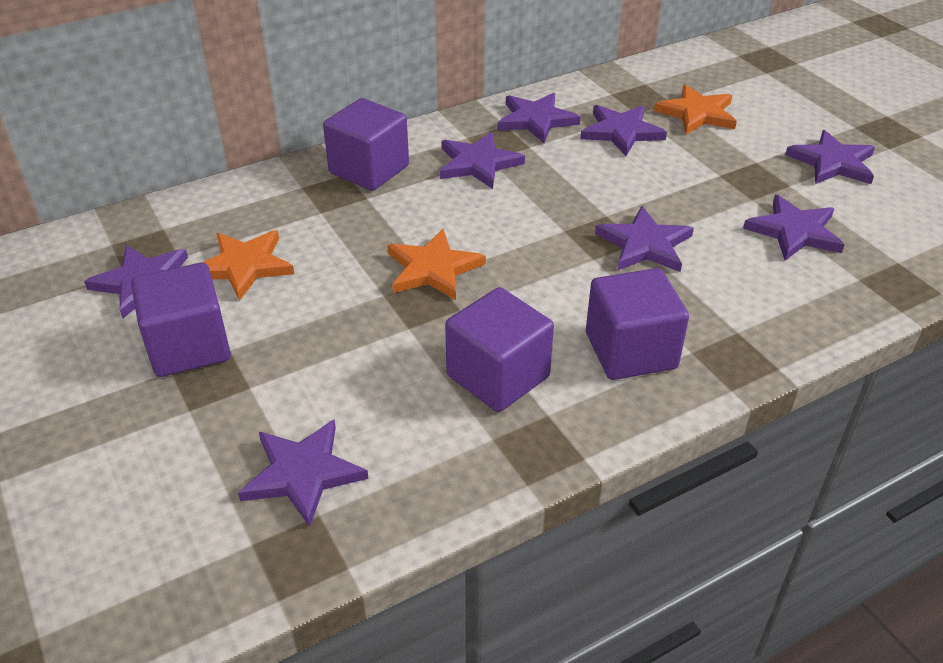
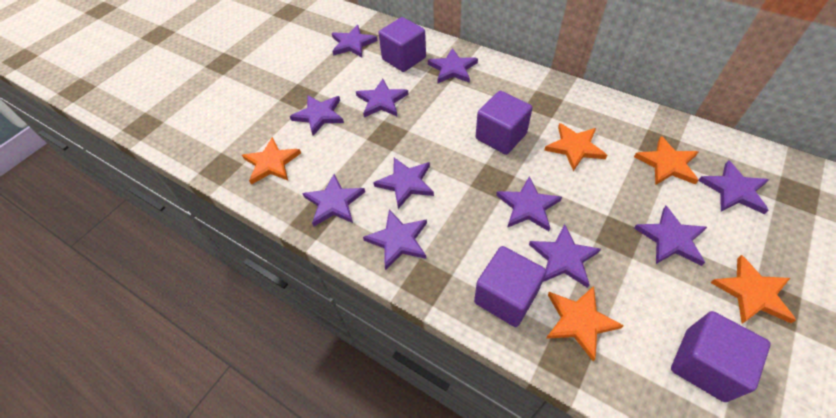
orange star: [202,230,294,301] [387,229,486,300] [654,84,737,134] = 3 -> [242,137,301,185] [544,123,607,171] [546,286,624,361] [634,136,699,185] [710,255,796,323] = 5
purple star: [84,245,188,318] [238,420,369,527] [440,132,525,189] [497,93,580,143] [580,105,667,156] [595,206,694,272] [743,195,845,261] [785,130,875,184] = 8 -> [290,95,344,136] [302,174,365,226] [332,25,377,57] [356,79,409,117] [363,210,427,270] [373,158,434,209] [428,48,478,83] [496,176,562,231] [529,224,601,288] [634,206,707,266] [699,160,769,214] = 11

